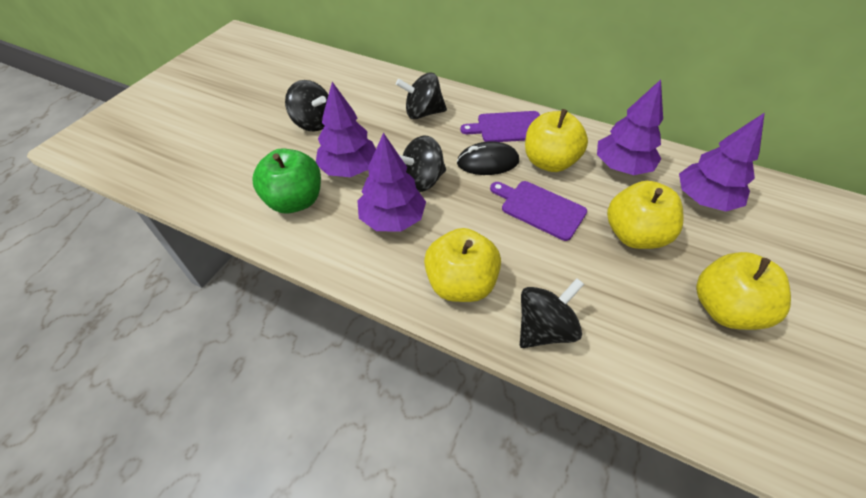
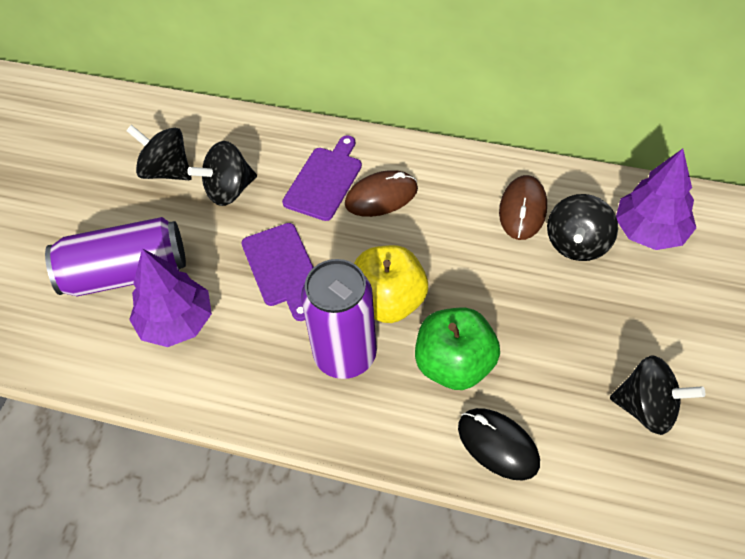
brown mouse: none = 0 -> [345,170,418,217] [499,175,547,240] = 2
purple can: none = 0 -> [45,217,186,296] [301,259,377,379] = 2
purple tree: [316,82,376,177] [358,132,426,232] [597,80,663,175] [679,112,765,211] = 4 -> [129,249,212,347] [616,149,696,250] = 2
yellow apple: [424,228,501,302] [525,109,588,172] [607,181,683,249] [696,252,791,330] = 4 -> [354,245,428,323] = 1

